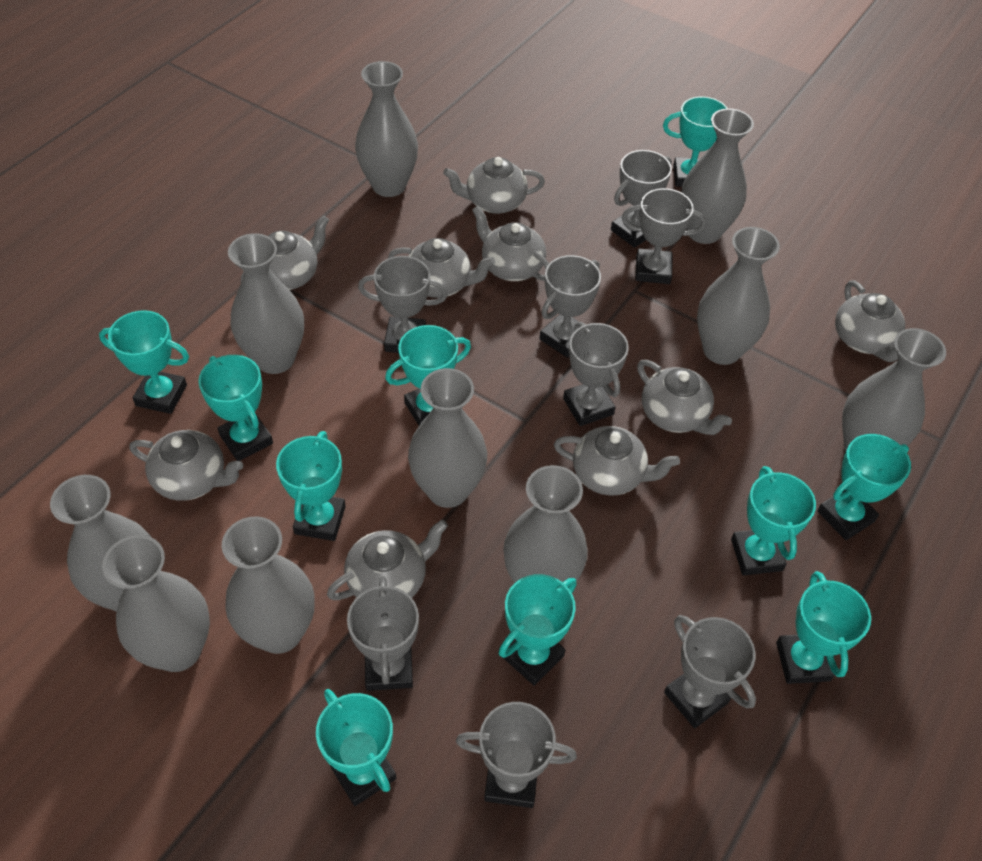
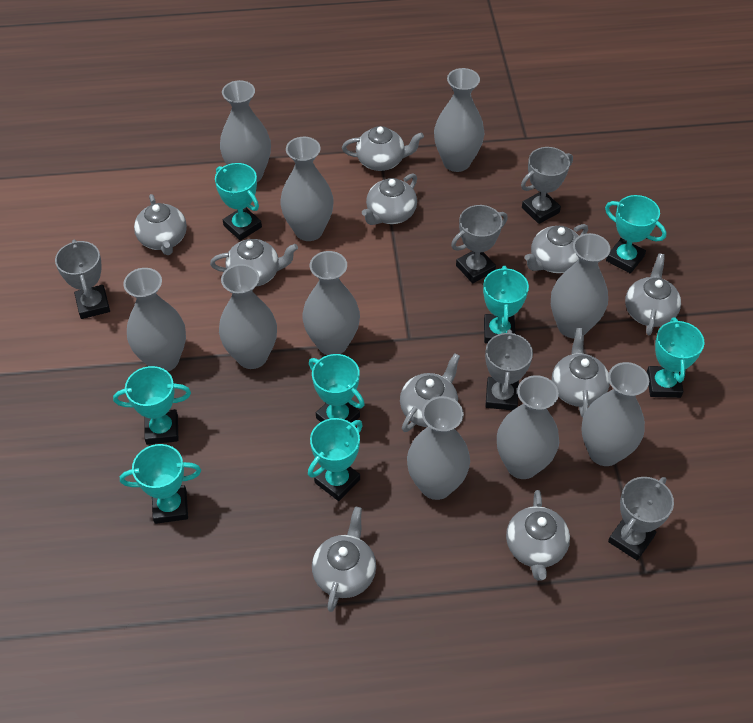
grey teapot: [129,430,243,501] [241,215,329,290] [327,520,448,600] [388,238,495,298] [443,157,545,214] [472,206,549,281] [554,426,680,495] [637,360,732,435] [835,281,905,362] = 9 -> [134,194,187,255] [210,239,298,287] [312,507,376,612] [342,126,424,171] [362,173,417,225] [400,353,460,432] [506,490,570,581] [525,224,588,273] [552,328,610,417] [625,254,681,335] = 10
grey trophy: [347,576,419,691] [358,256,448,353] [456,702,577,808] [540,255,601,358] [563,322,629,426] [611,150,672,248] [622,188,706,284] [664,615,756,728] = 8 -> [55,240,110,319] [451,205,508,283] [485,329,533,410] [521,147,573,224] [608,477,674,561] = 5
turquoise trophy: [99,310,189,414] [198,355,273,461] [276,431,346,541] [316,689,396,806] [385,325,471,425] [499,574,577,686] [663,97,727,187] [731,466,816,575] [776,571,871,684] [817,434,911,540] = 10 -> [113,366,191,445] [120,444,201,524] [215,163,262,241] [308,418,363,501] [309,354,365,423] [483,266,529,344] [605,195,667,274] [647,317,704,398] = 8

